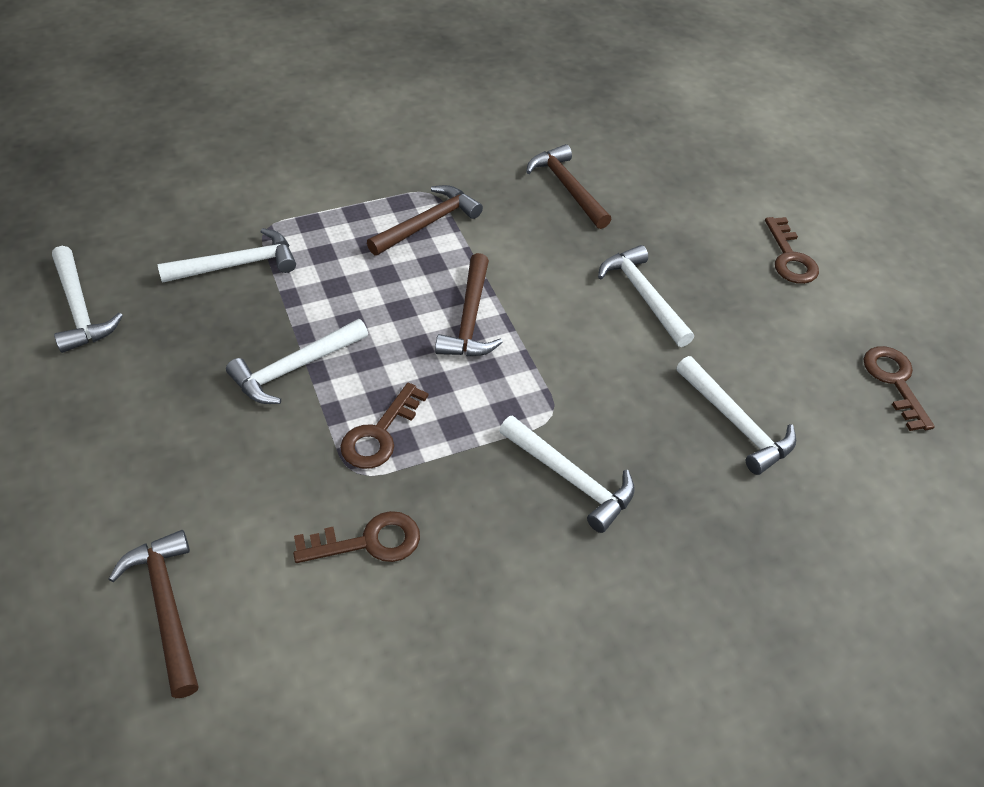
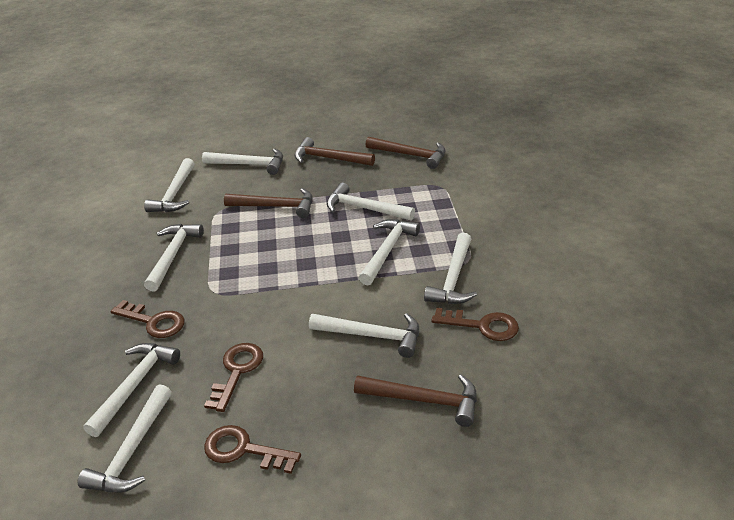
white hammer: [52,246,123,353] [158,228,296,283] [226,319,368,404] [499,415,635,533] [598,245,694,347] [676,356,796,475] = 6 -> [78,384,172,492] [83,343,180,437] [144,158,194,212] [144,224,204,292] [202,149,283,175] [309,313,419,358] [327,183,415,221] [359,219,420,285] [424,233,477,304] = 9

